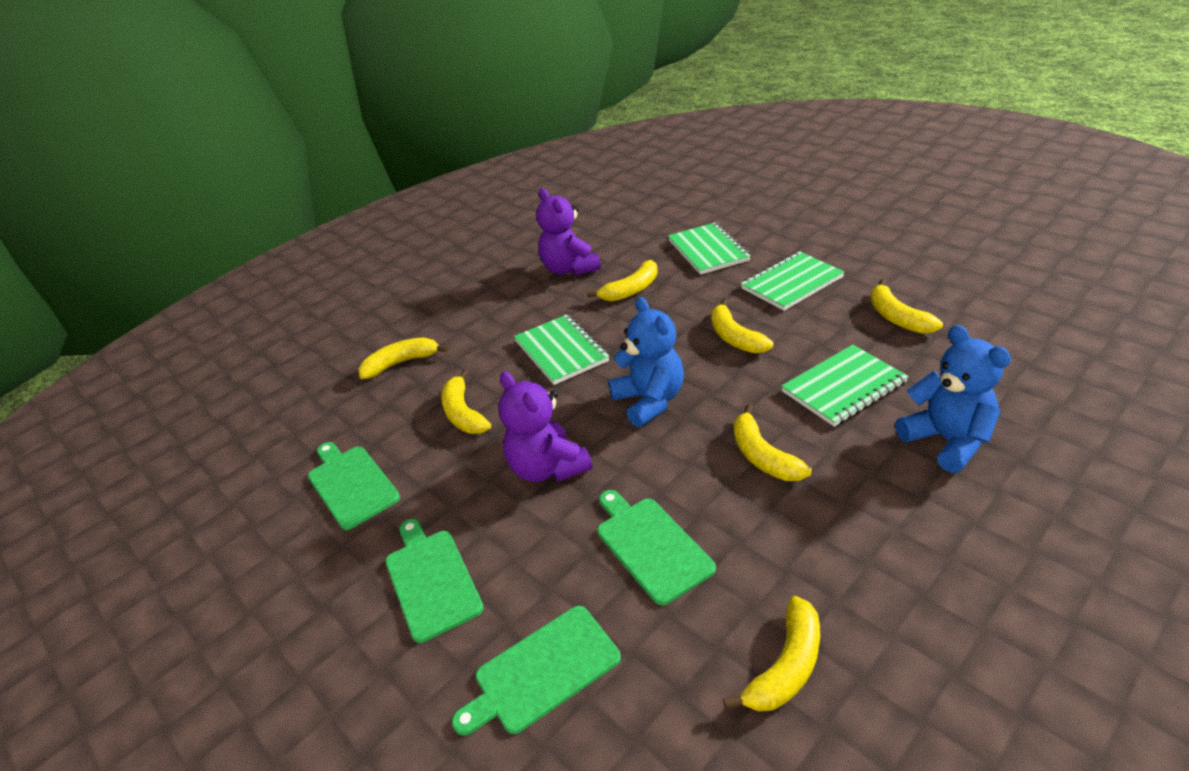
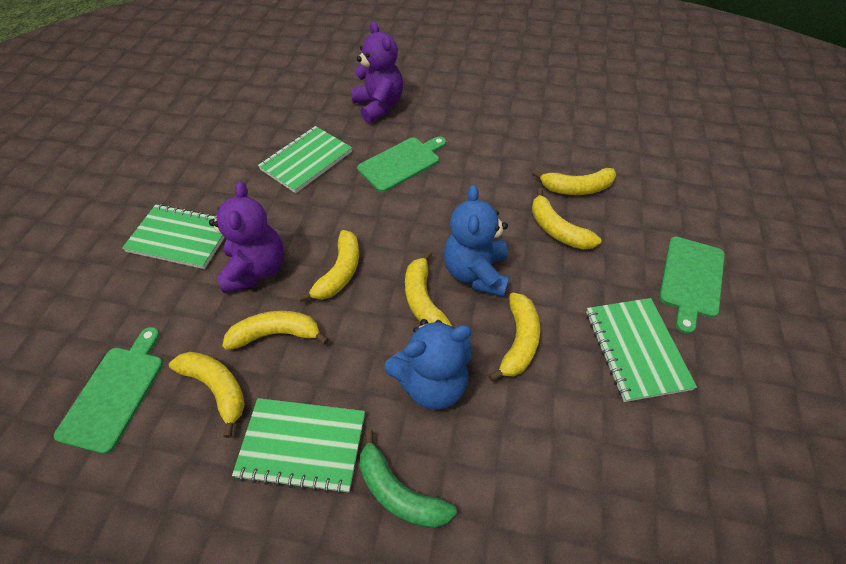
green banana: none = 0 -> [359,430,457,528] = 1
green cutting board: [308,442,400,530] [385,519,484,643] [452,606,621,735] [597,490,716,605] = 4 -> [54,327,163,454] [357,136,446,192] [659,237,725,334] = 3

